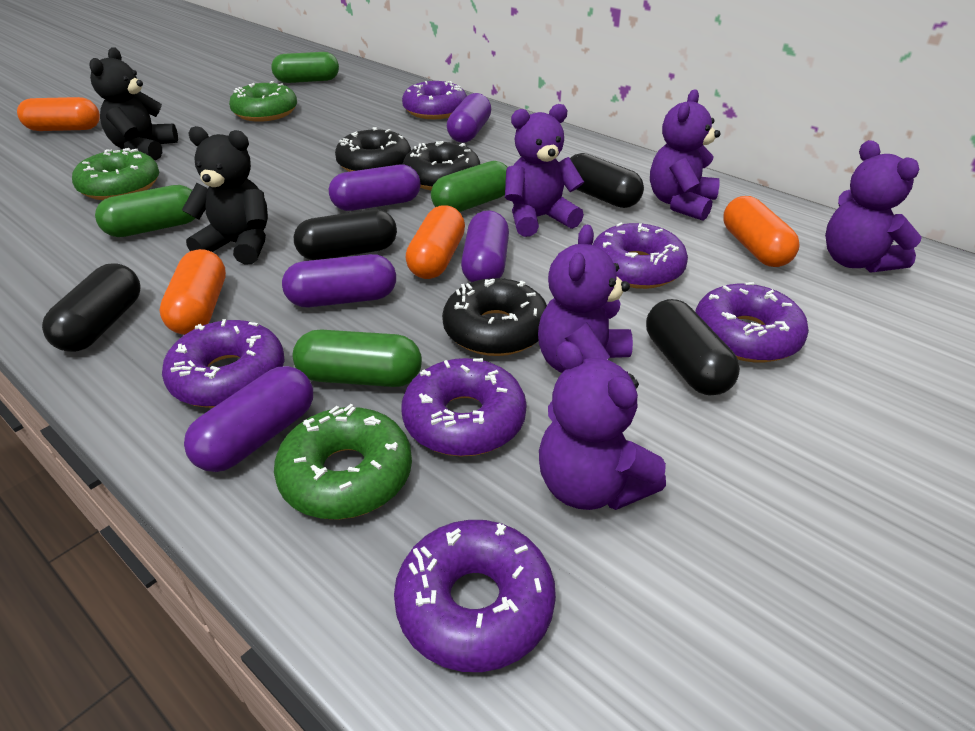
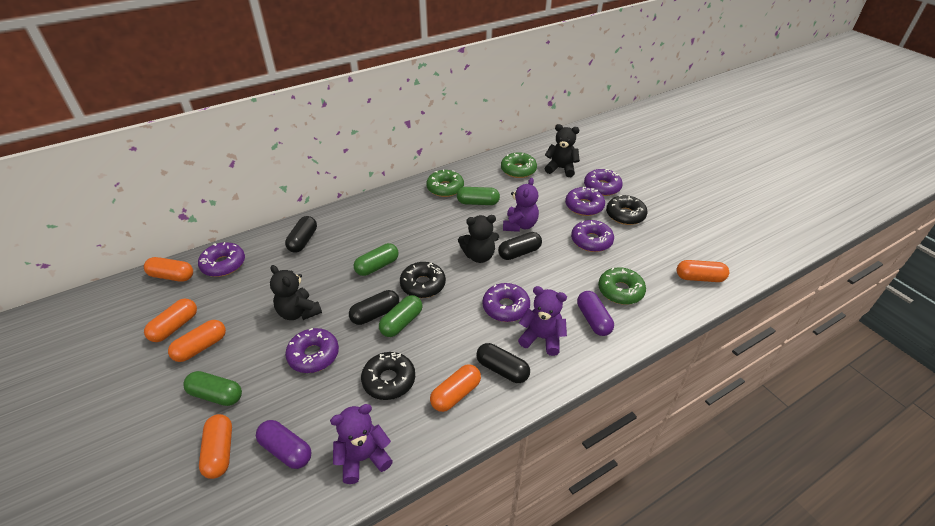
black teddy bear: [89,47,178,160] [182,126,268,264] = 2 -> [270,265,322,320] [458,215,499,263] [545,124,580,177] = 3
orange capsule: [17,97,100,131] [160,249,226,335] [406,205,465,279] [723,196,800,267] = 4 -> [144,257,193,282] [144,299,197,342] [168,320,226,362] [199,414,232,479] [430,364,481,412] [677,260,729,282] = 6
purple capsule: [184,366,313,472] [282,254,396,307] [329,165,421,211] [447,93,491,143] [461,210,509,282] = 5 -> [256,420,311,469] [577,291,614,336] = 2
purple teddy bear: [505,104,584,237] [538,224,633,373] [539,341,666,510] [650,90,721,221] [825,140,922,273] = 5 -> [330,404,393,484] [503,178,539,232] [518,286,567,356] = 3

